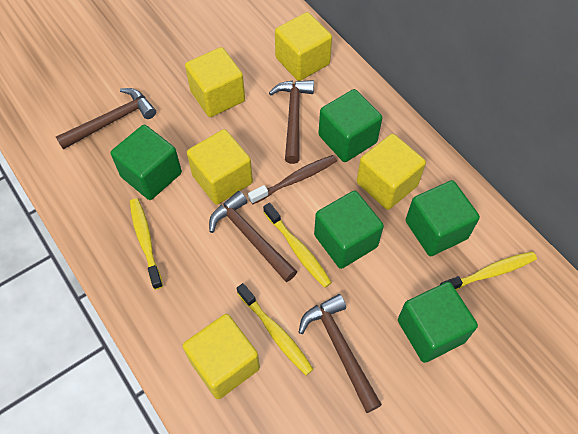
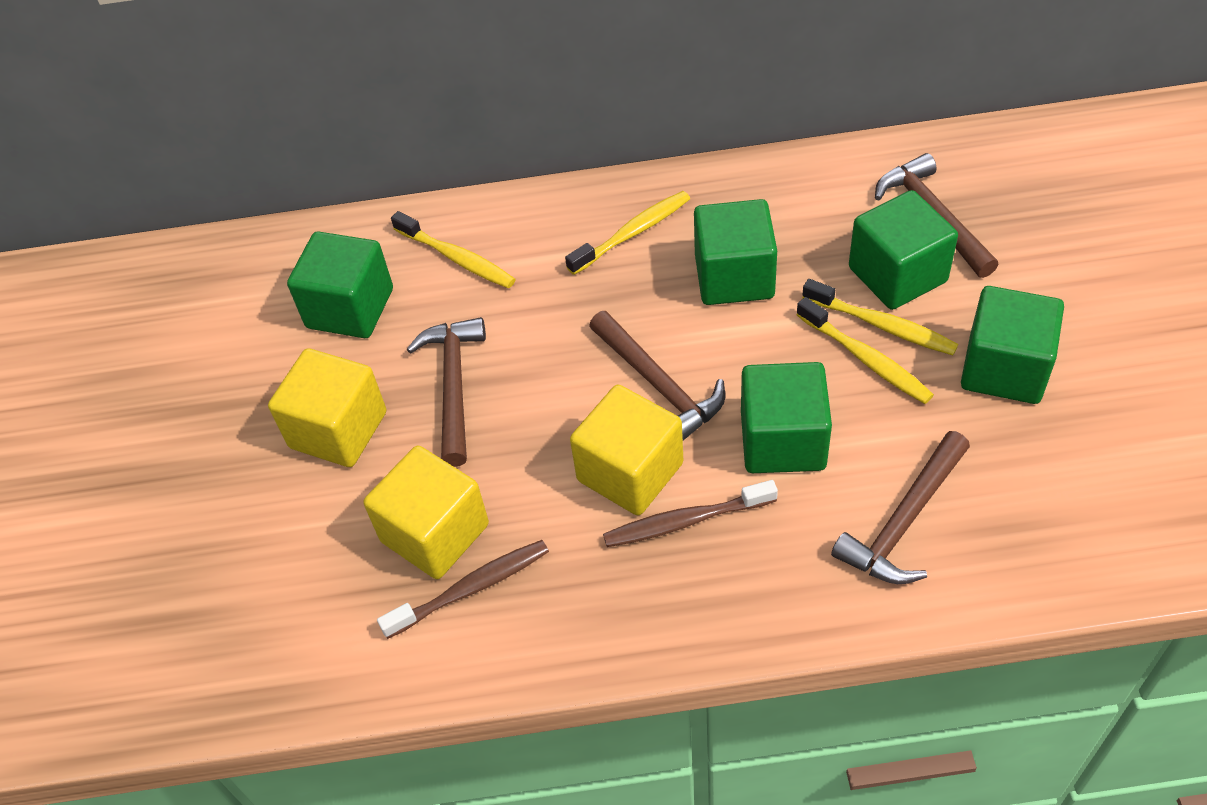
brown toothbrush: [248,155,337,204] = 1 -> [377,540,549,639] [603,480,778,547] = 2
yellow cube: [183,314,260,399] [185,47,245,117] [187,129,253,205] [275,12,332,81] [357,134,426,210] = 5 -> [268,348,386,467] [363,446,489,579] [570,385,684,516] = 3

